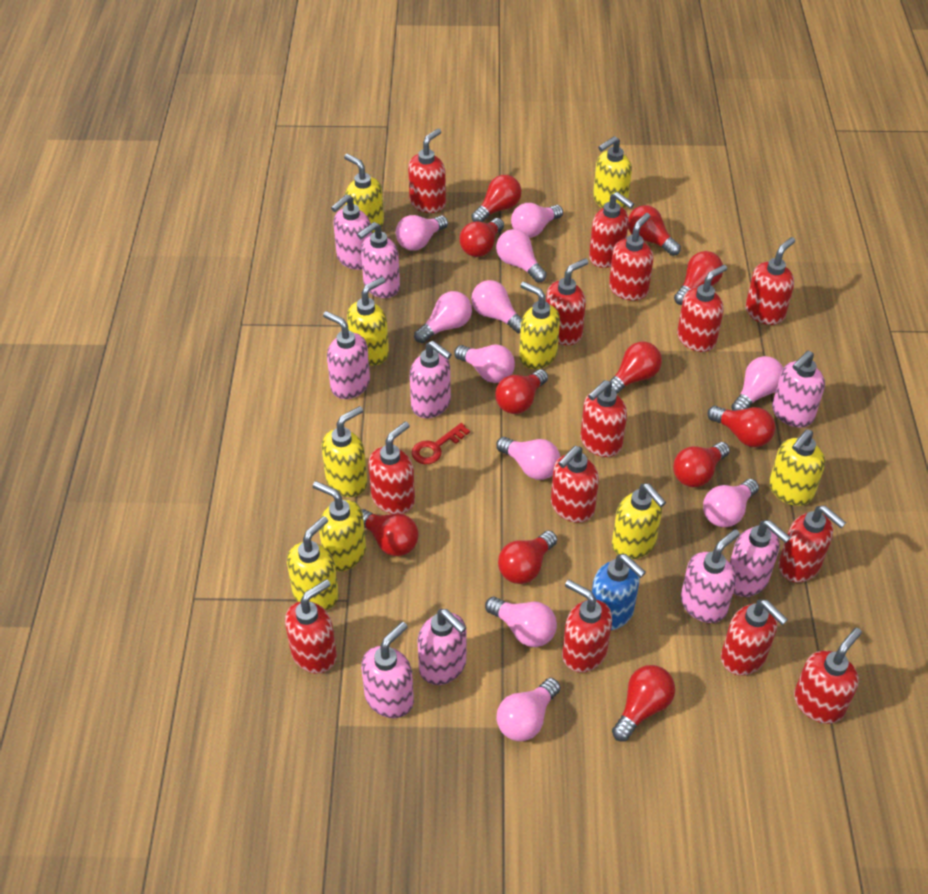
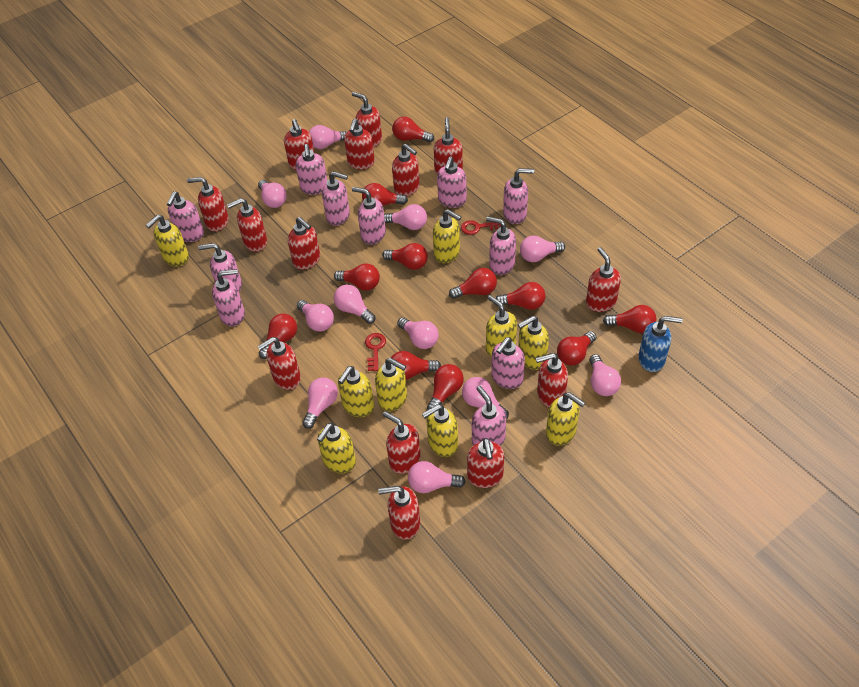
pink soap dispenser: [323,311,370,399] [331,194,372,270] [357,222,400,298] [361,622,414,718] [410,341,452,418] [418,609,467,685] [681,529,740,623] [730,520,791,597] [772,351,825,428] = 9 -> [167,191,204,242] [198,243,242,292] [212,269,245,326] [296,144,328,195] [322,171,350,226] [352,187,386,245] [437,156,467,208] [472,386,506,446] [486,216,516,275] [491,337,525,389] [503,168,534,224] = 11
red key: [412,423,470,464] = 1 -> [365,333,386,371] [461,220,501,235] = 2

